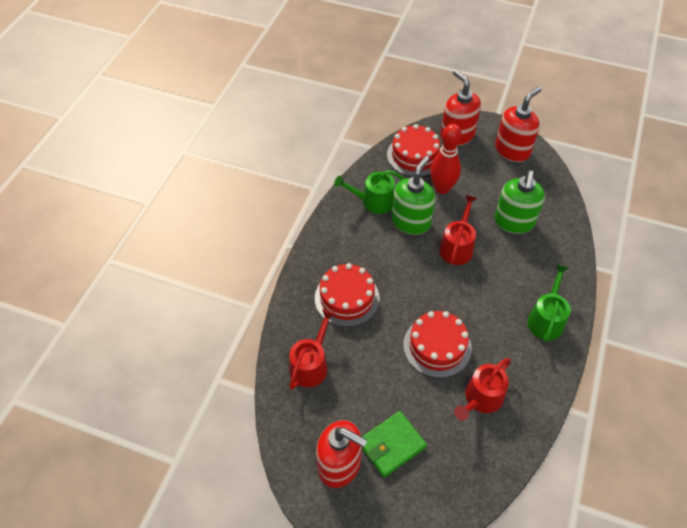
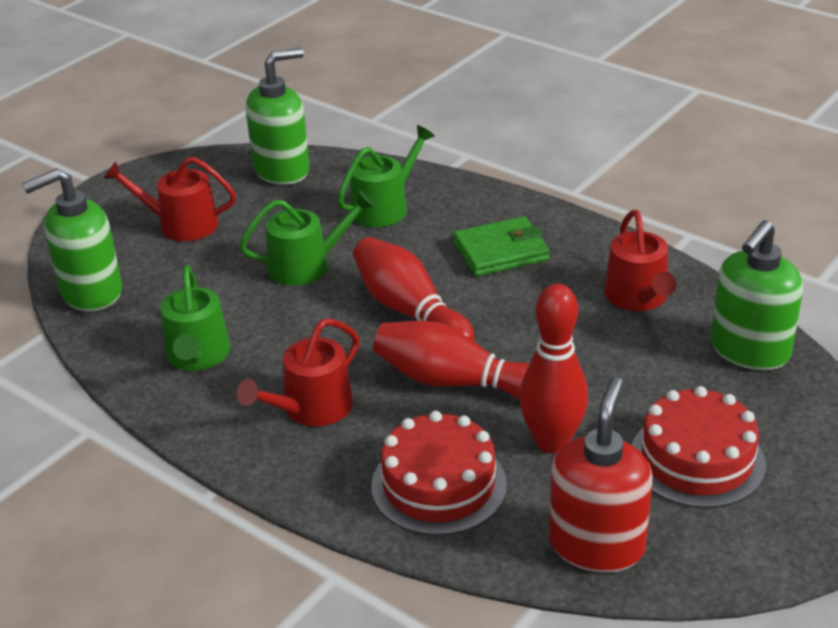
green soap dispenser: [392,156,435,235] [494,171,545,234] = 2 -> [22,168,122,311] [246,48,310,185] [711,220,803,370] = 3
green watering can: [334,170,405,214] [527,264,571,342] = 2 -> [160,265,231,371] [239,190,375,286] [337,125,435,227] = 3
red bowling pin: [430,124,462,194] = 1 -> [353,237,475,341] [373,321,530,399] [519,283,588,454] = 3
red cake: [315,263,380,327] [387,124,441,177] [403,311,472,378] = 3 -> [371,411,507,536] [631,386,766,508] = 2
red soap dispenser: [316,420,367,488] [440,70,481,146] [495,87,541,162] = 3 -> [549,377,653,572] = 1

